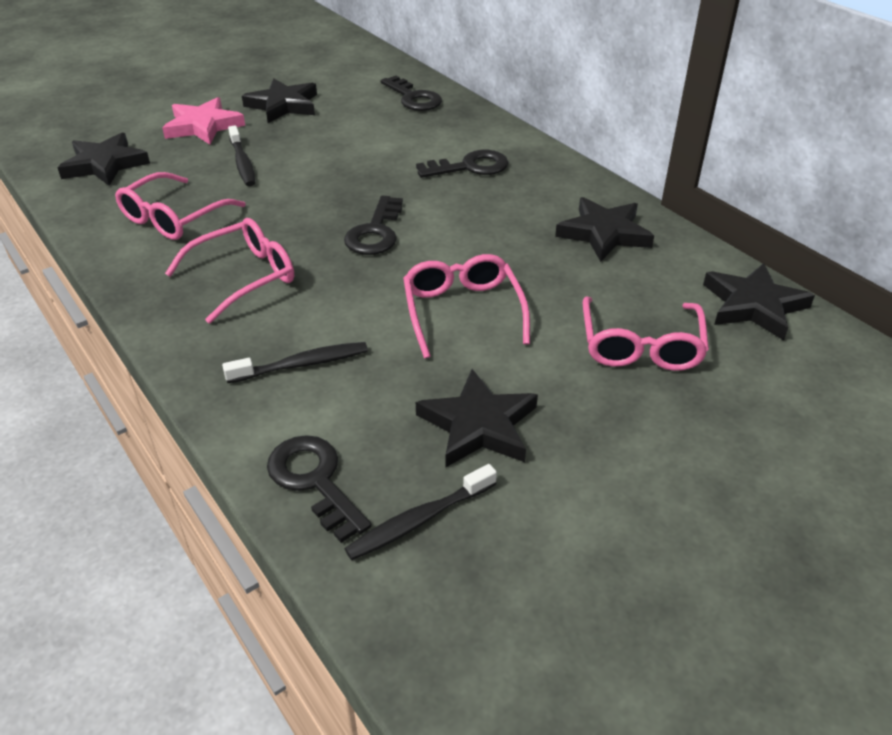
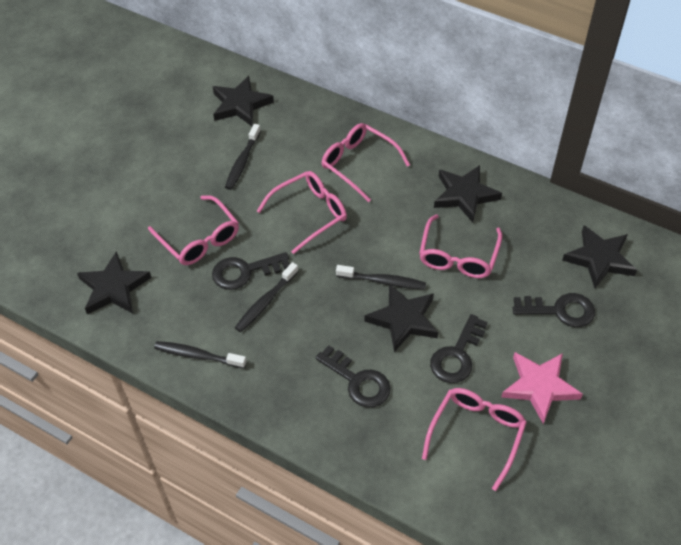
black toothbrush: [222,342,368,383] [228,125,255,186] [344,464,497,560] = 3 -> [154,341,247,368] [225,124,261,190] [235,262,299,332] [336,265,426,290] = 4
pink glasses: [115,172,246,240] [165,218,294,324] [403,254,530,358] [583,297,709,371] = 4 -> [148,195,239,265] [257,171,347,254] [321,123,410,202] [419,214,503,278] [422,388,527,491] = 5

